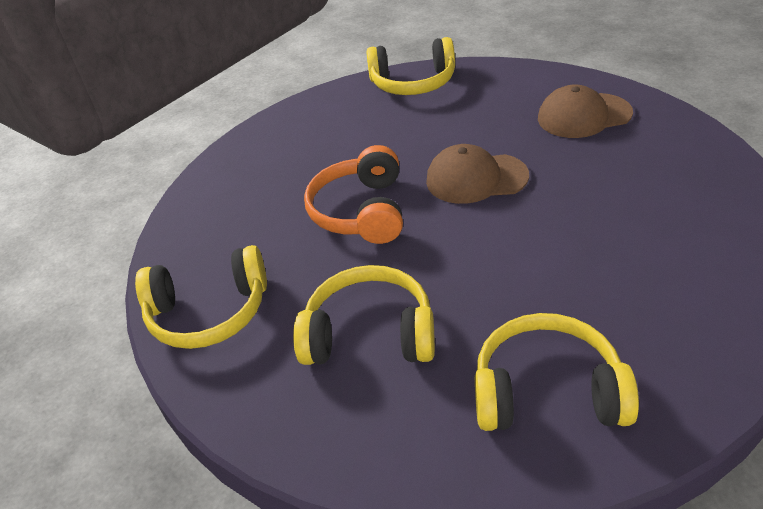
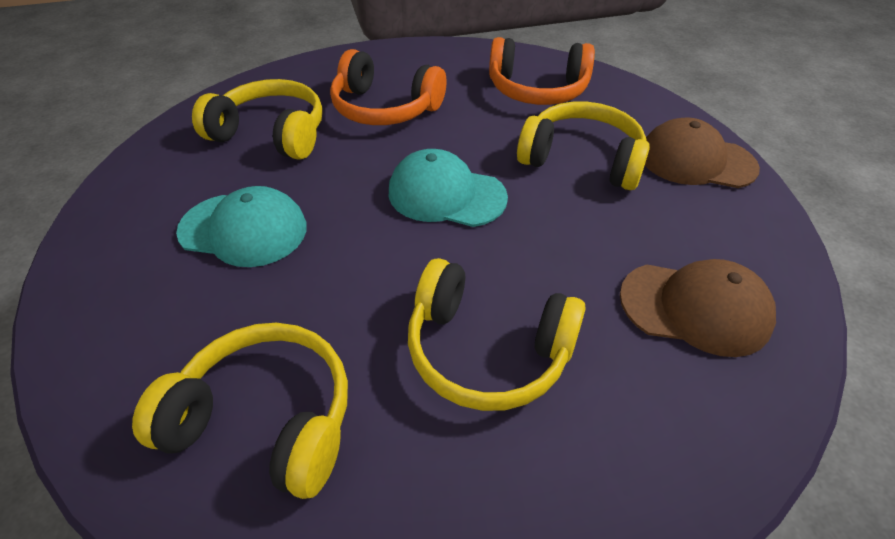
orange headphones: [304,145,403,244] = 1 -> [330,49,446,125] [489,37,595,105] = 2
turquoise cap: none = 0 -> [176,186,307,267] [389,149,508,227] = 2

